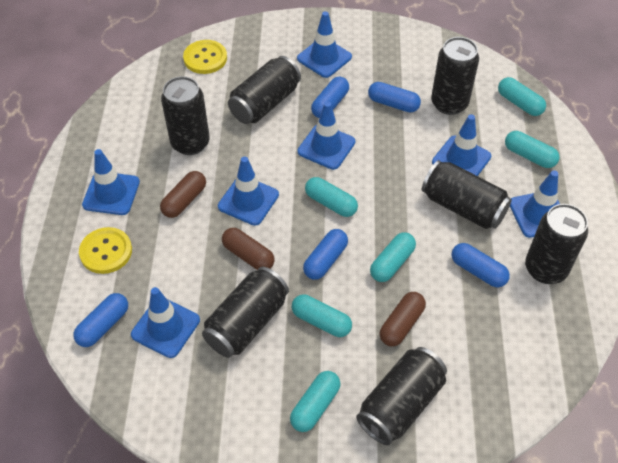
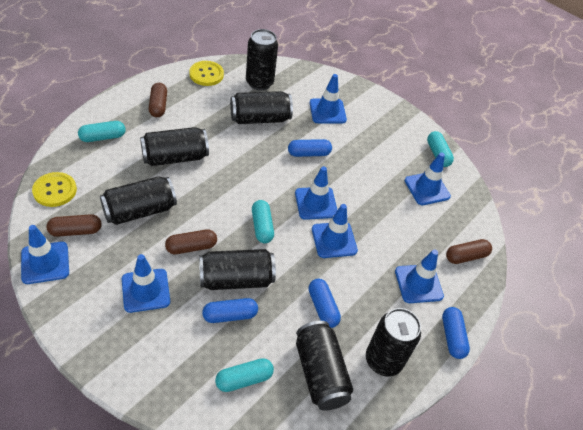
blue capsule: [73,293,128,347] [303,229,348,280] [311,77,349,118] [368,82,421,112] [451,243,510,287] = 5 -> [202,298,258,323] [288,139,332,157] [308,279,341,328] [442,307,470,359] = 4
brown capsule: [160,171,206,218] [222,228,275,270] [380,292,426,346] = 3 -> [47,214,102,237] [149,83,167,117] [165,229,217,254] [446,239,492,264] = 4
turquoise capsule: [290,371,341,432] [292,294,352,337] [305,177,358,217] [370,232,416,282] [498,77,546,116] [505,131,559,168] = 6 -> [78,121,126,142] [215,358,274,392] [252,200,274,243] [427,131,454,167] = 4

